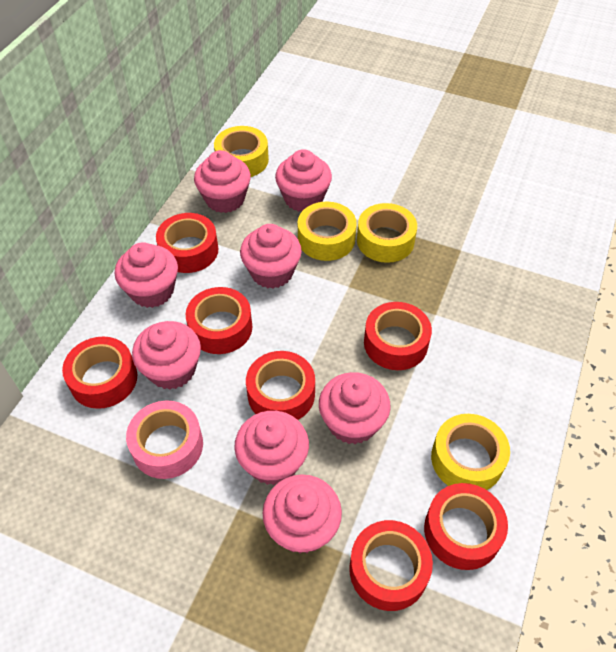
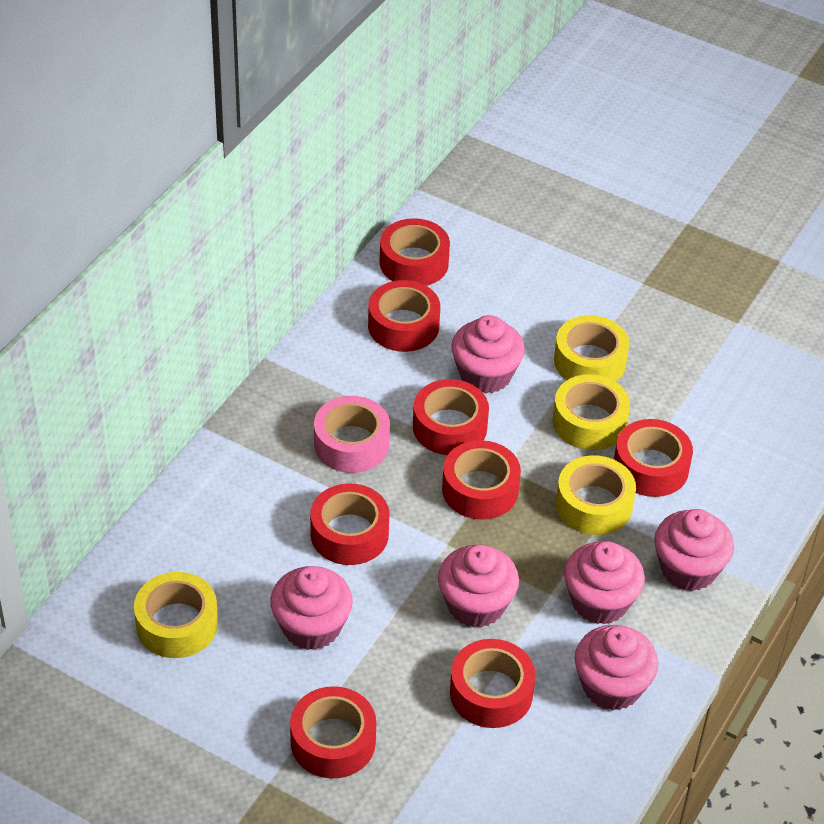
pink cupcake: [115,242,178,308] [132,321,201,390] [194,150,251,213] [234,411,309,485] [240,224,302,289] [263,474,342,553] [275,149,332,212] [319,372,390,444] = 8 -> [270,566,353,650] [438,544,519,628] [451,315,525,394] [564,541,645,625] [575,625,658,711] [654,509,734,591] = 6
red tape: [62,336,137,409] [156,213,219,273] [186,287,252,354] [246,351,315,420] [349,520,433,611] [364,302,432,370] [424,483,508,570] = 7 -> [290,686,376,779] [310,483,390,565] [368,280,440,352] [379,218,450,286] [413,379,489,455] [442,440,521,520] [450,639,535,728] [614,419,693,497] = 8

